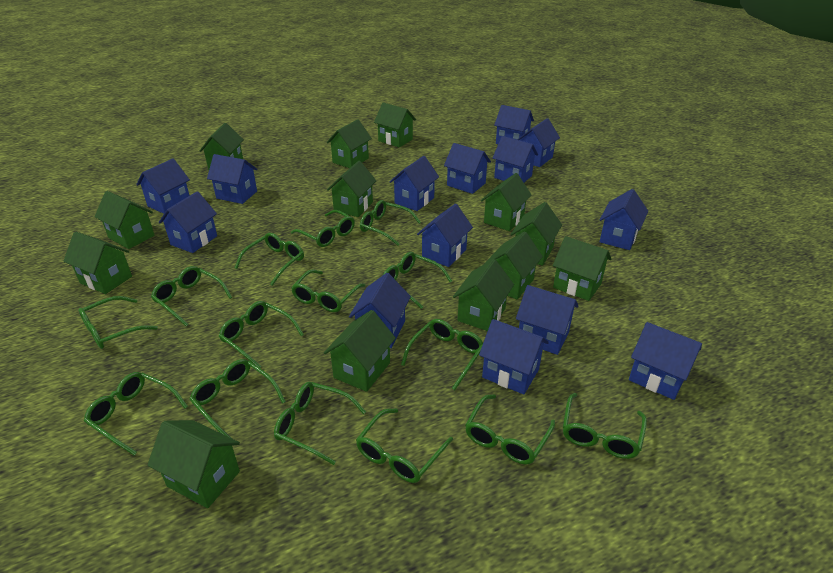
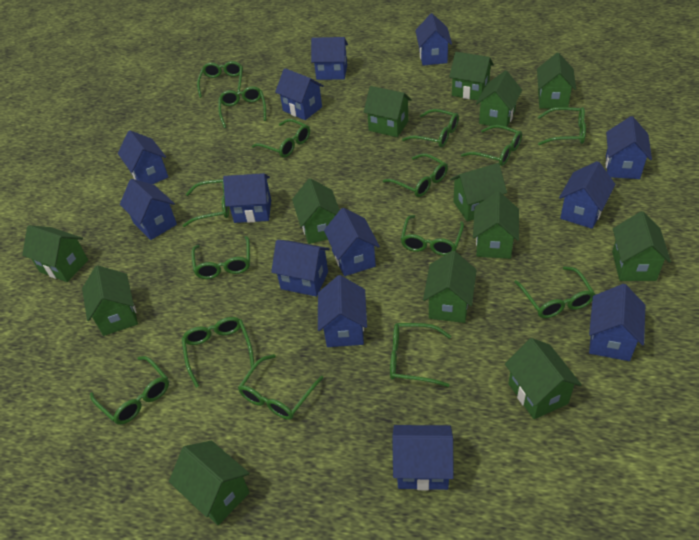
blue house: [136,158,190,214] [158,191,217,253] [207,154,257,204] [349,273,411,348] [390,156,439,211] [417,204,473,267] [444,143,491,194] [479,319,549,395] [493,136,538,182] [494,105,534,144] [516,285,578,355] [517,118,560,167] [600,189,648,250] [629,322,702,400] = 14 -> [118,130,168,184] [120,179,177,240] [223,173,271,223] [271,240,329,297] [275,68,324,120] [311,37,348,80] [318,275,367,347] [324,208,380,276] [392,425,454,490] [415,13,452,66] [559,161,615,229] [589,284,645,361] [606,116,652,179] = 13

